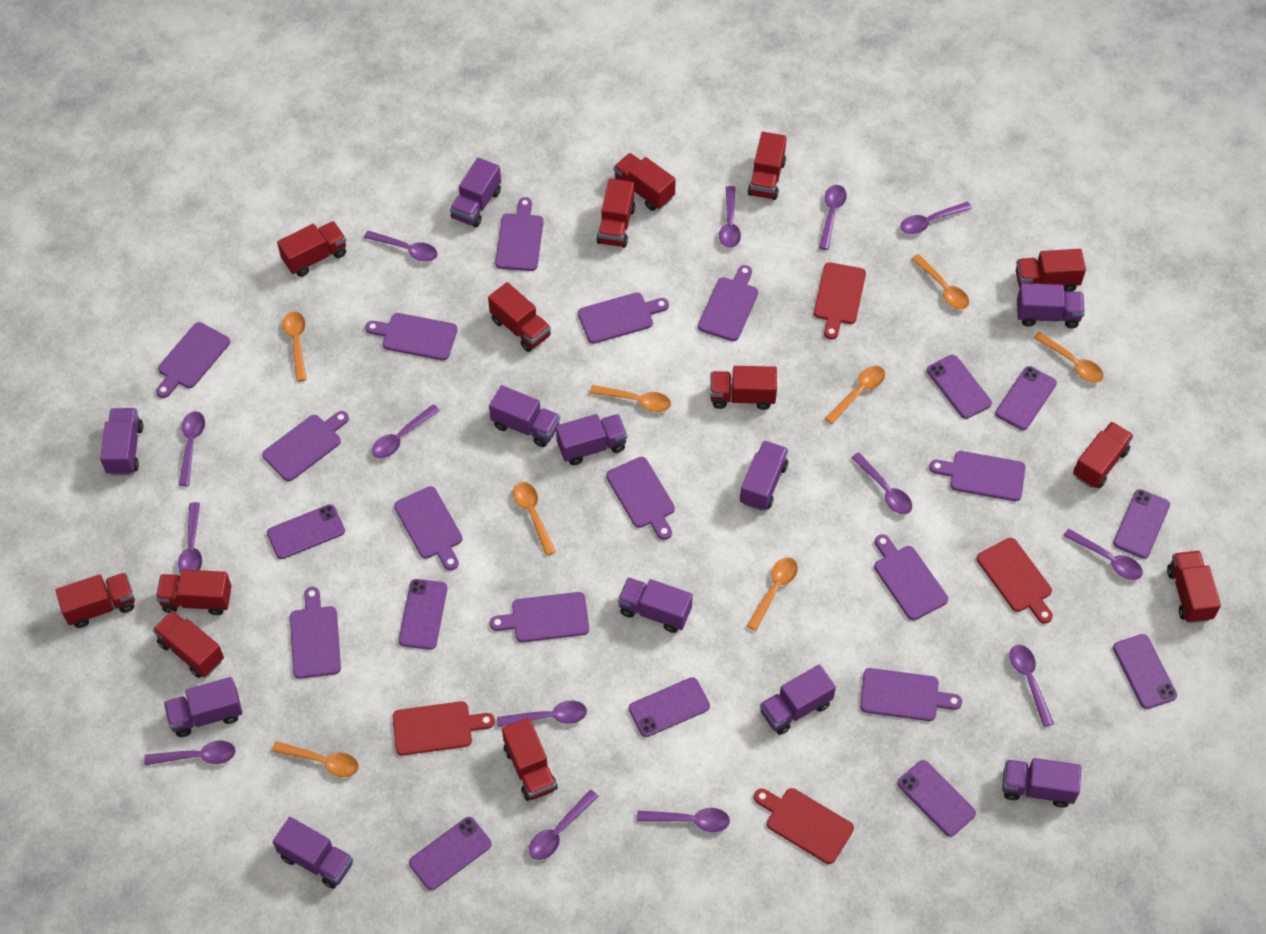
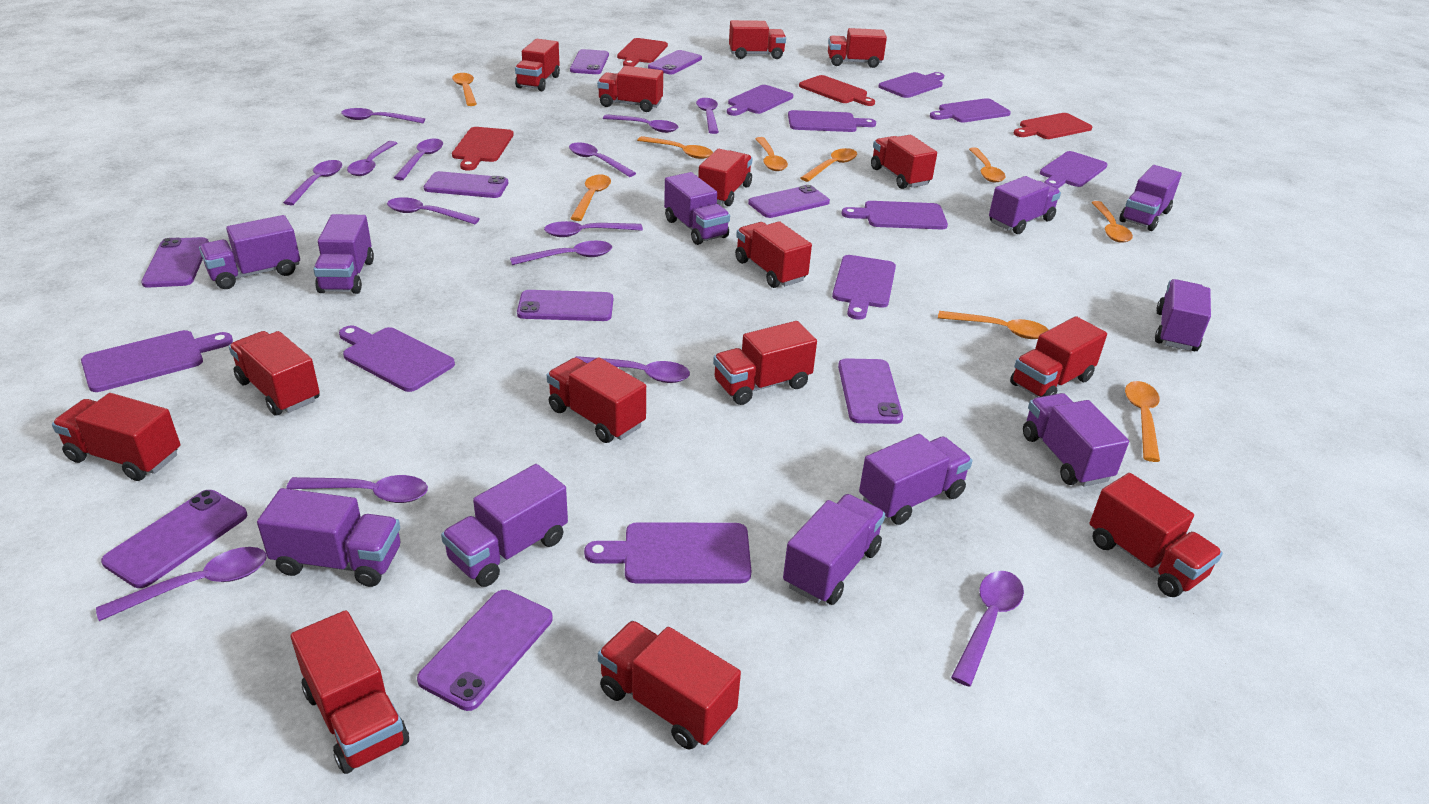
orange spoon: [272,741,359,777] [283,311,307,382] [513,482,556,556] [590,385,671,412] [747,557,798,631] [825,366,885,424] [912,254,969,309] [1033,332,1104,383] = 8 -> [452,73,477,106] [570,175,611,221] [637,136,713,159] [755,137,788,171] [800,148,857,182] [938,311,1049,339] [969,148,1006,183] [1091,201,1133,243] [1125,381,1160,462] = 9
purple cutting board: [156,322,230,398] [262,411,349,481] [290,587,341,679] [365,313,458,360] [394,486,463,570] [490,592,589,642] [495,197,544,271] [578,293,669,344] [606,457,675,540] [698,265,758,341] [860,668,962,721] [874,534,948,620] [929,451,1026,501] = 13 -> [81,330,233,392] [339,325,455,392] [584,522,752,583] [727,85,793,116] [788,110,876,132] [832,255,896,320] [841,201,948,229] [879,72,944,98] [930,98,1011,122] [1040,151,1108,189] = 10
red truck: [56,573,135,628] [153,611,224,678] [156,570,231,615] [277,221,346,277] [488,282,551,352] [502,718,558,801] [596,179,635,248] [614,153,676,211] [710,366,777,410] [748,132,787,200] [1016,249,1086,292] [1073,422,1134,488] [1167,551,1221,623] = 13 -> [52,393,180,481] [229,331,320,416] [291,610,409,774] [515,39,560,91] [547,357,646,443] [597,66,663,112] [598,621,741,750] [698,149,753,206] [713,321,817,405] [729,20,786,59] [735,221,812,288] [828,28,887,68] [871,135,937,189] [1010,316,1107,397] [1090,473,1223,597] = 15

